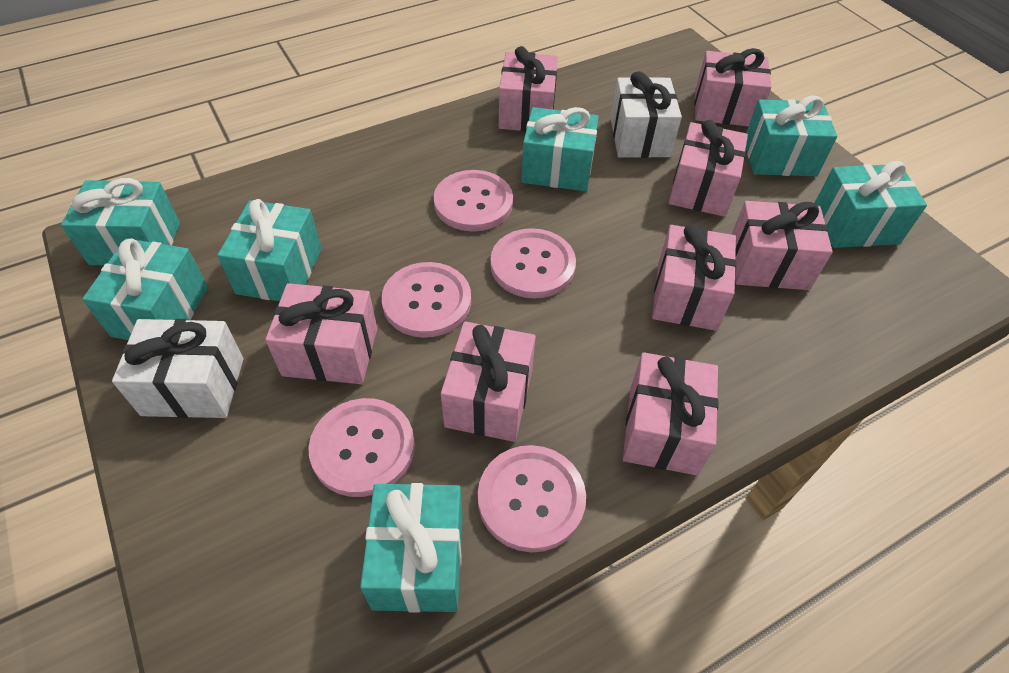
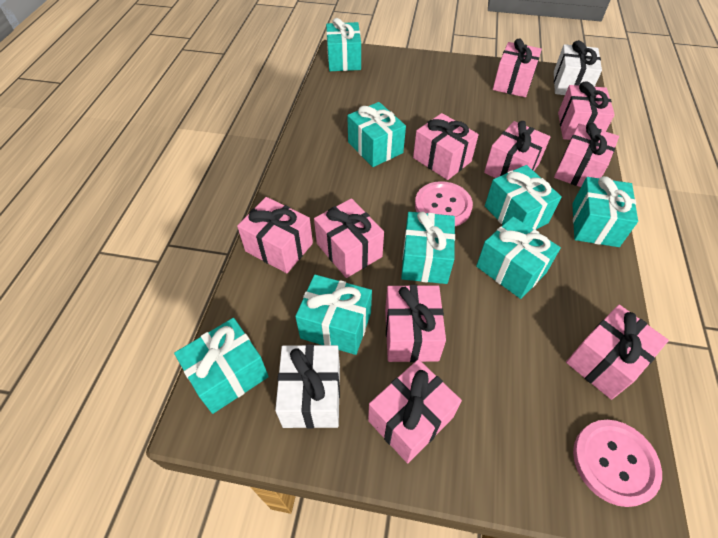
pink button: [308,398,415,497] [381,262,471,338] [434,170,513,232] [478,445,586,553] [490,228,576,299] = 5 -> [415,181,473,226] [573,420,662,507] = 2
pink gift: [265,283,377,384] [441,321,536,442] [499,46,558,131] [623,352,719,475] [652,224,736,331] [669,120,748,217] [694,48,772,126] [731,201,833,290] = 8 -> [237,197,313,273] [314,198,384,278] [368,359,462,463] [385,285,446,362] [413,113,479,180] [484,121,550,178] [493,39,542,97] [554,123,619,187] [558,81,615,140] [566,305,669,400] = 10
turquoise gift: [61,178,180,265] [82,238,208,340] [217,199,322,301] [360,483,463,613] [521,107,599,191] [746,96,837,176] [814,161,927,248] = 7 -> [174,318,269,414] [295,275,372,355] [326,18,361,71] [347,102,406,167] [401,211,455,284] [476,217,561,299] [485,165,562,230] [572,176,638,247] = 8

